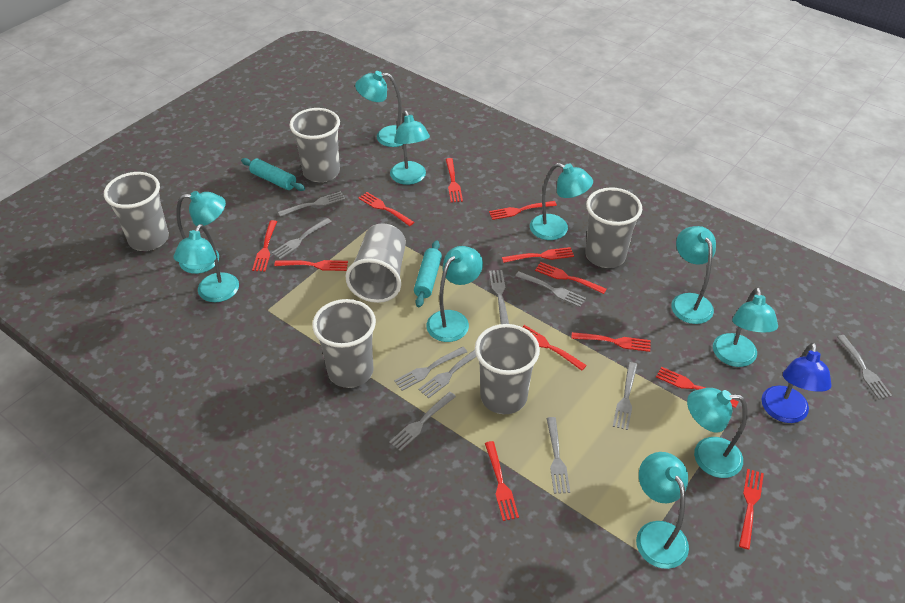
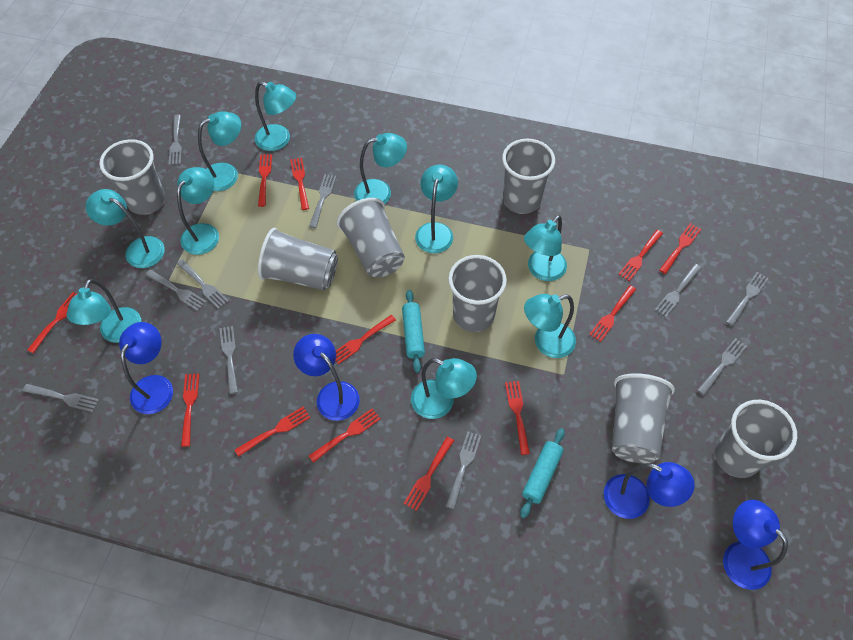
blue lamp: [761,342,832,423] = 1 -> [119,322,173,414] [293,334,360,421] [604,462,695,519] [723,500,788,590] = 4
grey cup: [104,172,169,251] [290,108,340,182] [312,299,376,388] [346,223,406,303] [475,324,540,414] [585,187,642,268] = 6 -> [99,139,165,215] [258,228,338,290] [337,198,405,278] [448,255,507,332] [502,139,555,214] [612,373,675,463] [714,400,797,478] = 7

